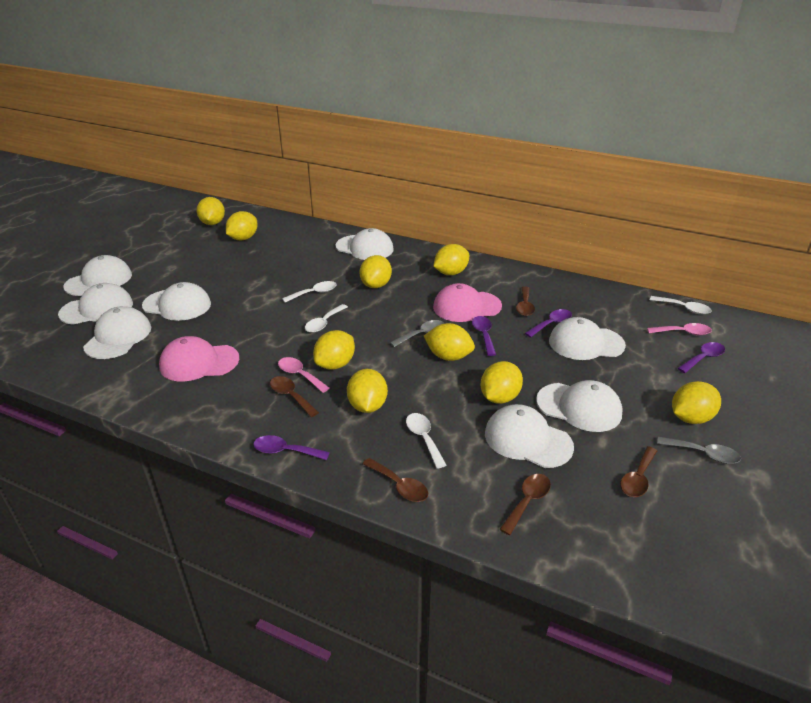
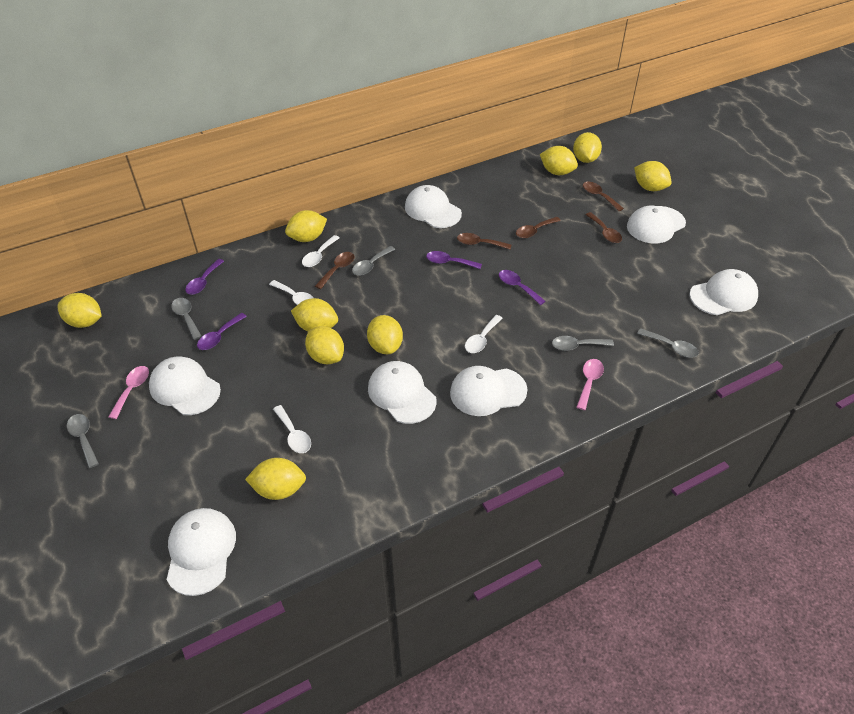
grey spoon: [390,320,445,347] [657,437,741,464] = 2 -> [67,414,99,468] [171,298,202,340] [352,246,395,276] [552,336,614,351] [637,328,699,358] = 5
pink cap: [159,336,239,381] [433,283,502,322] = 2 -> none = 0
white cap: [58,283,133,324] [63,255,132,296] [83,306,151,359] [142,282,211,321] [336,228,394,260] [485,404,574,468] [536,380,623,432] [549,317,626,360] = 8 -> [149,357,221,415] [167,508,236,596] [368,361,437,424] [405,185,462,228] [450,366,527,416] [627,206,686,244] [690,269,758,315] = 7

